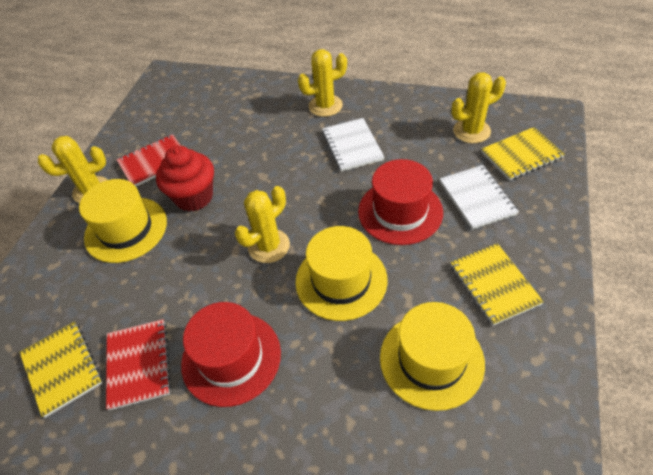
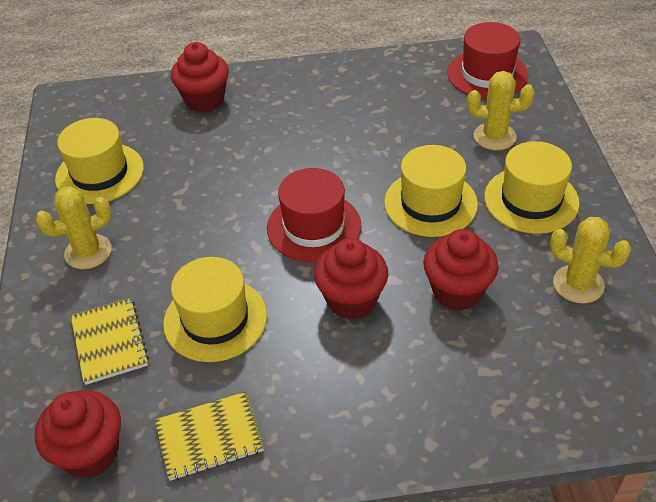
red cupcake: [156,146,214,212] = 1 -> [35,390,121,478] [171,42,229,113] [314,238,388,319] [423,229,498,311] = 4
red notebook: [106,319,171,410] [117,134,181,186] = 2 -> none = 0
white notebook: [322,118,384,172] [440,165,519,230] = 2 -> none = 0
yellow cactus: [38,136,108,203] [235,186,290,263] [298,49,347,117] [451,72,506,143] = 4 -> [35,186,112,269] [467,71,534,150] [550,217,631,304] = 3
yellow hat: [79,179,167,263] [295,226,388,321] [380,302,485,411] = 3 -> [55,118,144,204] [163,257,267,362] [384,145,478,237] [484,141,580,234] = 4
yellow notebook: [19,321,102,418] [451,243,544,326] [481,127,565,181] = 3 -> [71,297,149,385] [155,392,264,481] = 2

